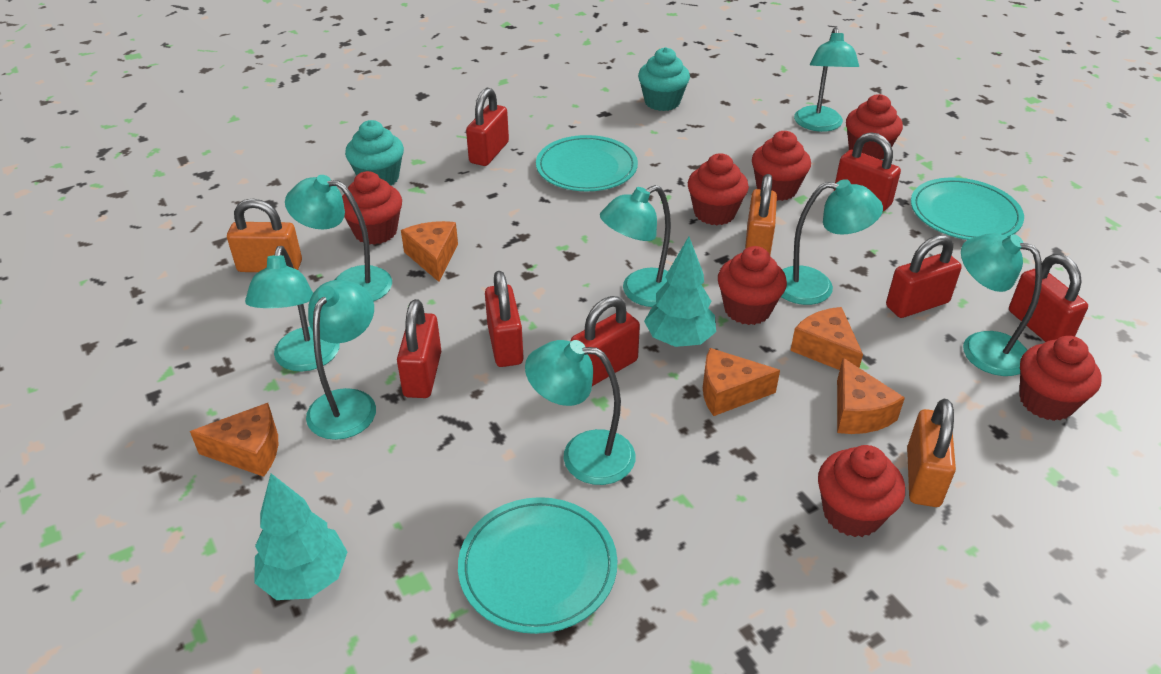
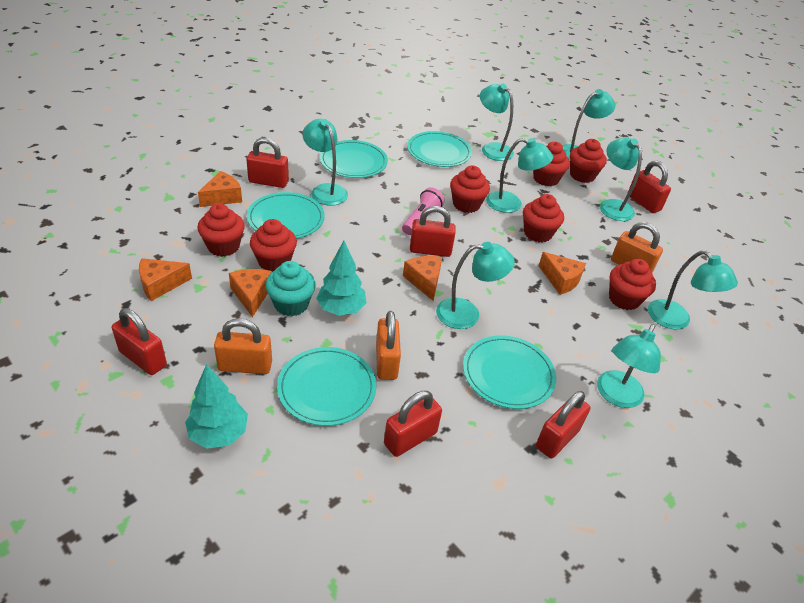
pink flashlight: none = 0 -> [402,187,445,235] = 1
red padlock: [397,299,441,398] [466,88,509,166] [485,271,524,367] [570,296,640,386] [834,132,901,211] [886,235,962,318] [1009,254,1088,342] = 7 -> [112,308,167,375] [246,137,289,188] [384,391,442,457] [410,206,456,257] [536,391,590,458] [627,160,671,213] = 6
turquoise cupcake: [345,120,404,186] [638,47,690,111] = 2 -> [266,261,316,316] = 1
turquoise plate: [458,497,617,634] [536,135,638,191] [911,178,1024,240] = 3 -> [247,192,325,239] [277,347,376,426] [320,140,388,178] [407,131,472,167] [463,335,556,409] = 5

